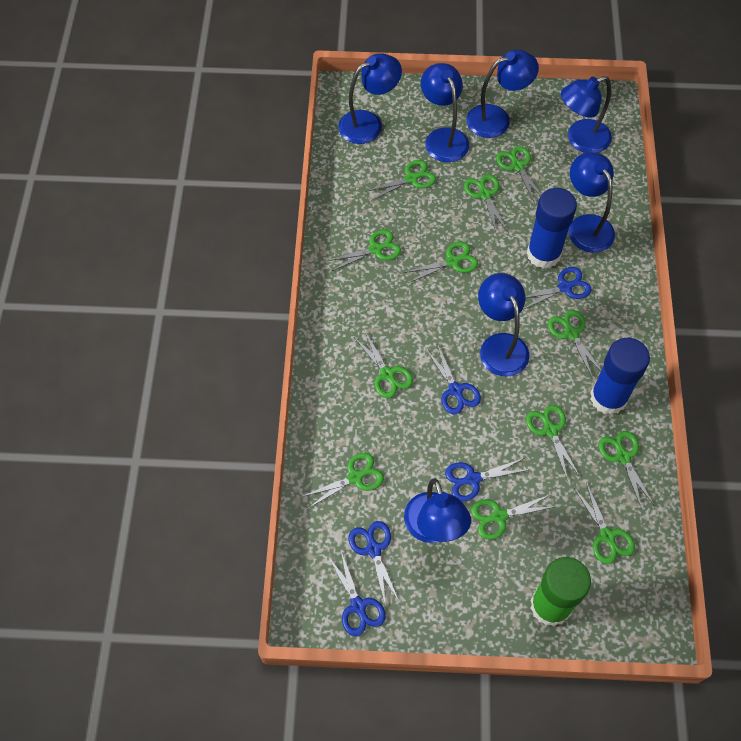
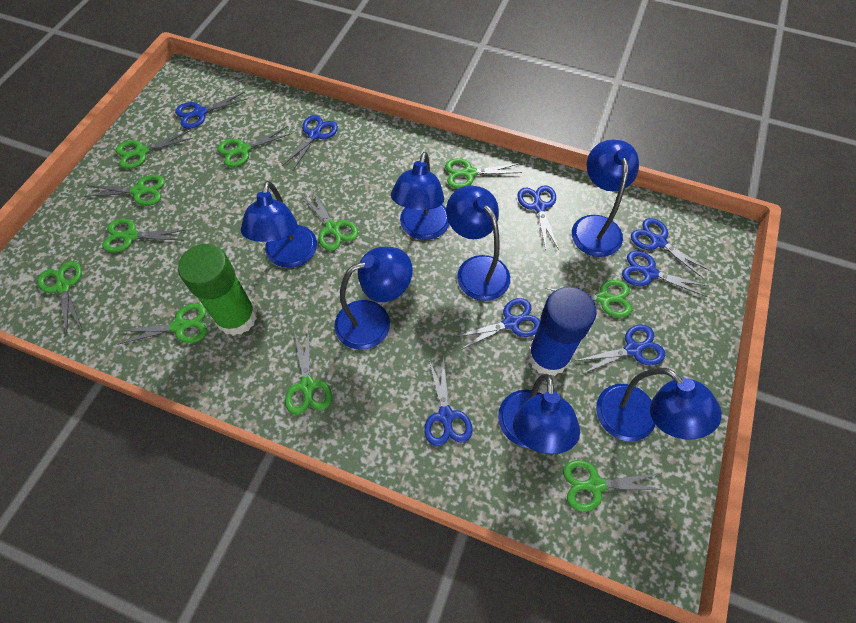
blue glue stick: [527,188,577,269] [590,338,650,415] = 2 -> [528,287,597,376] = 1
blue scissors: [328,551,386,636] [349,521,399,607] [426,344,481,414] [445,458,527,501] [522,267,591,310] = 5 -> [175,92,248,129] [282,115,338,170] [424,356,472,446] [455,298,540,350] [517,185,559,250] [575,325,665,374] [622,251,709,297] [631,218,711,279] = 8
green scissors: [301,453,384,508] [328,230,401,271] [354,332,413,398] [366,160,436,201] [404,242,478,283] [464,174,508,232] [471,494,557,540] [496,146,541,203] [526,405,580,481] [548,310,601,379] [574,482,635,564] [598,431,654,509] = 12 -> [38,261,82,336] [84,175,165,206] [102,219,186,253] [116,131,193,169] [117,304,207,345] [218,126,292,167] [285,328,332,415] [302,188,358,251] [445,158,522,189] [545,280,632,318] [563,460,664,512] = 11

